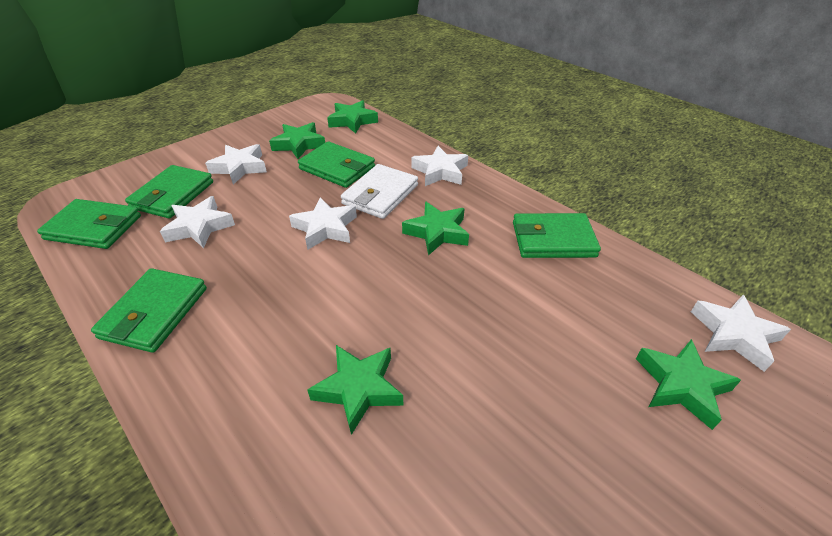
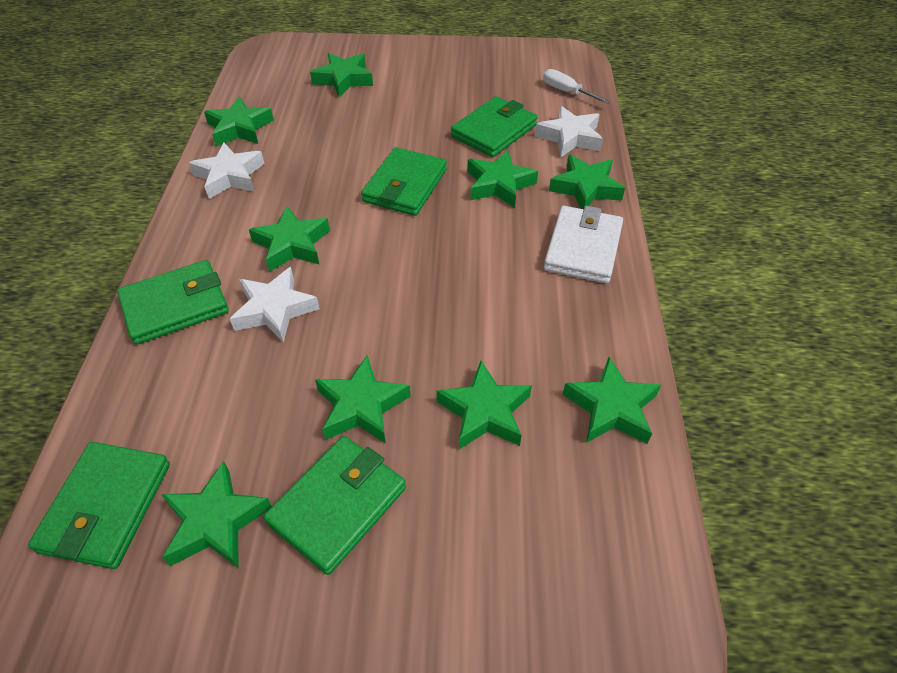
green star: [269,122,325,159] [307,345,404,435] [327,100,378,133] [402,202,469,255] [636,339,741,430] = 5 -> [161,462,272,568] [204,97,274,146] [249,206,330,272] [310,53,373,97] [315,355,411,444] [436,361,532,449] [467,150,538,208] [549,155,625,209] [563,357,661,444] = 9
white screwdriver: none = 0 -> [543,69,611,104] = 1
white star: [160,196,235,248] [205,144,267,184] [289,197,357,250] [411,146,468,186] [691,295,791,372] = 5 -> [189,142,265,199] [230,267,320,343] [535,106,603,157] = 3

